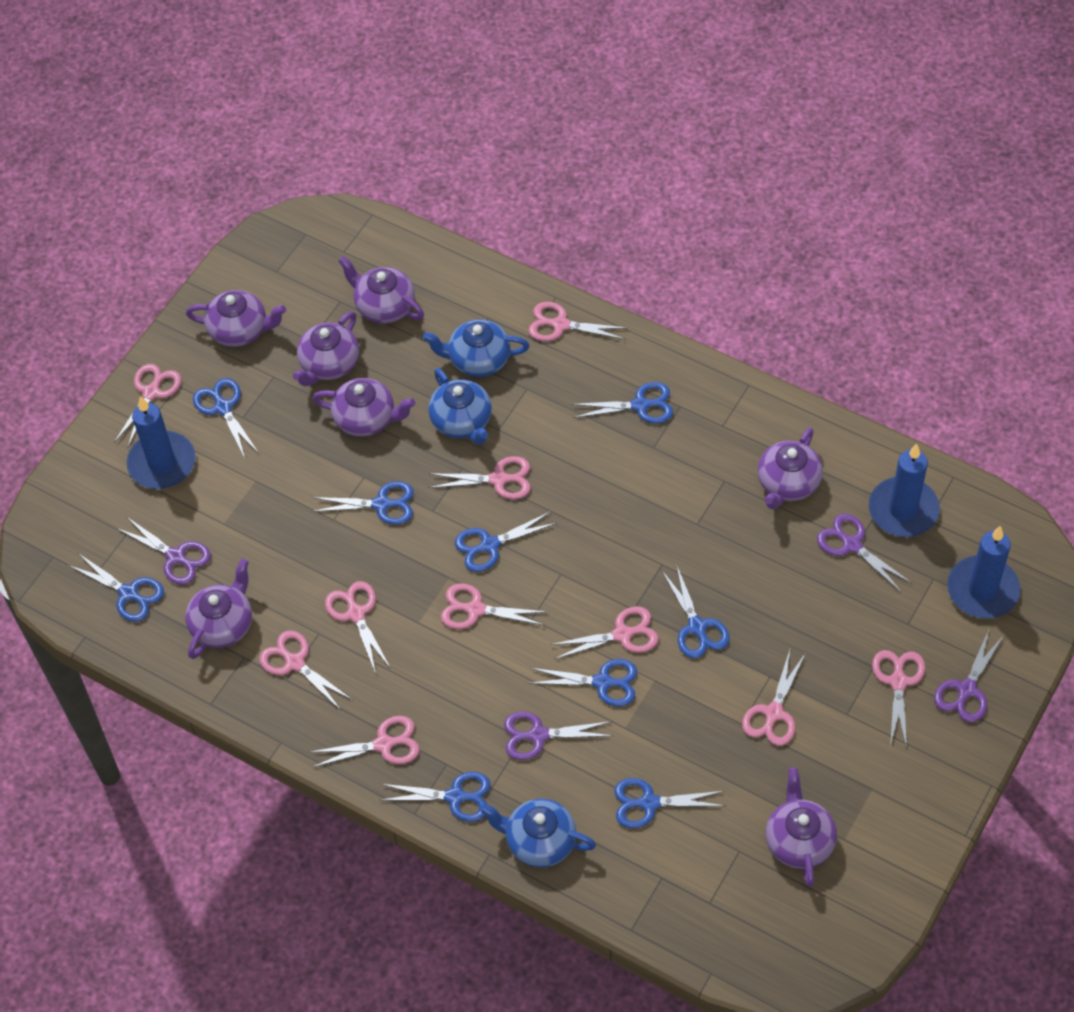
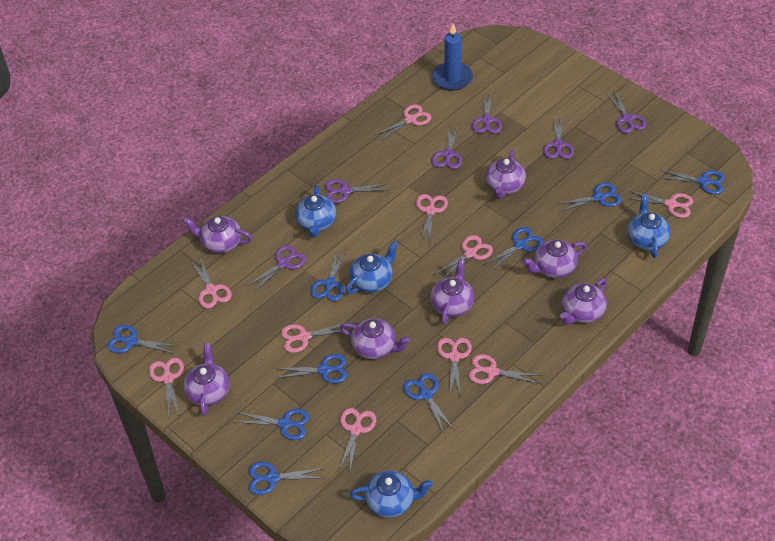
blue candle: [127,396,196,489] [869,443,940,537] [947,526,1020,618] = 3 -> [432,23,473,91] = 1
blue teapot: [423,319,529,377] [428,368,492,445] [480,798,596,868] = 3 -> [295,185,336,237] [346,241,398,294] [349,470,433,518] [627,194,671,258] = 4
purple scissors: [116,517,211,585] [504,711,614,760] [817,514,912,593] [934,630,1004,723] = 4 -> [246,245,306,293] [325,179,389,203] [431,124,462,169] [472,91,502,134] [543,115,574,159] [606,90,646,133] = 6

